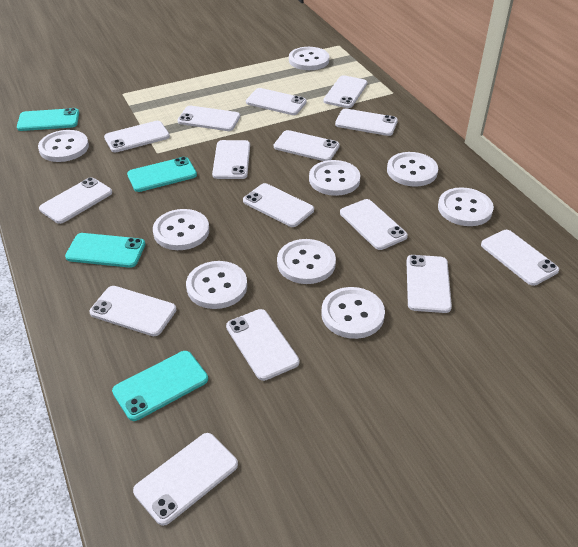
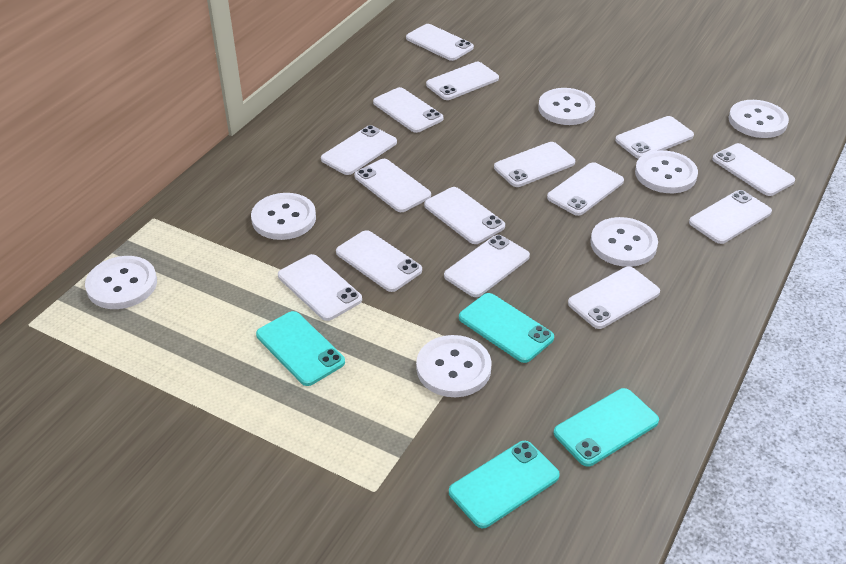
white button: [38,130,89,162] [153,209,209,250] [186,261,247,309] [277,239,336,284] [289,47,329,70] [309,160,360,196] [321,287,385,339] [387,152,438,187] [438,187,494,226] = 9 -> [85,256,157,309] [251,193,316,240] [416,335,492,397] [538,88,595,125] [590,217,658,267] [635,150,698,193] [729,100,789,138] = 7

